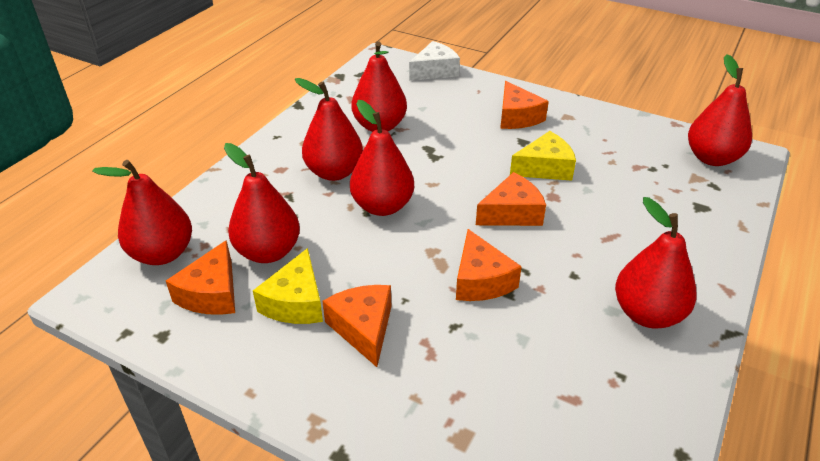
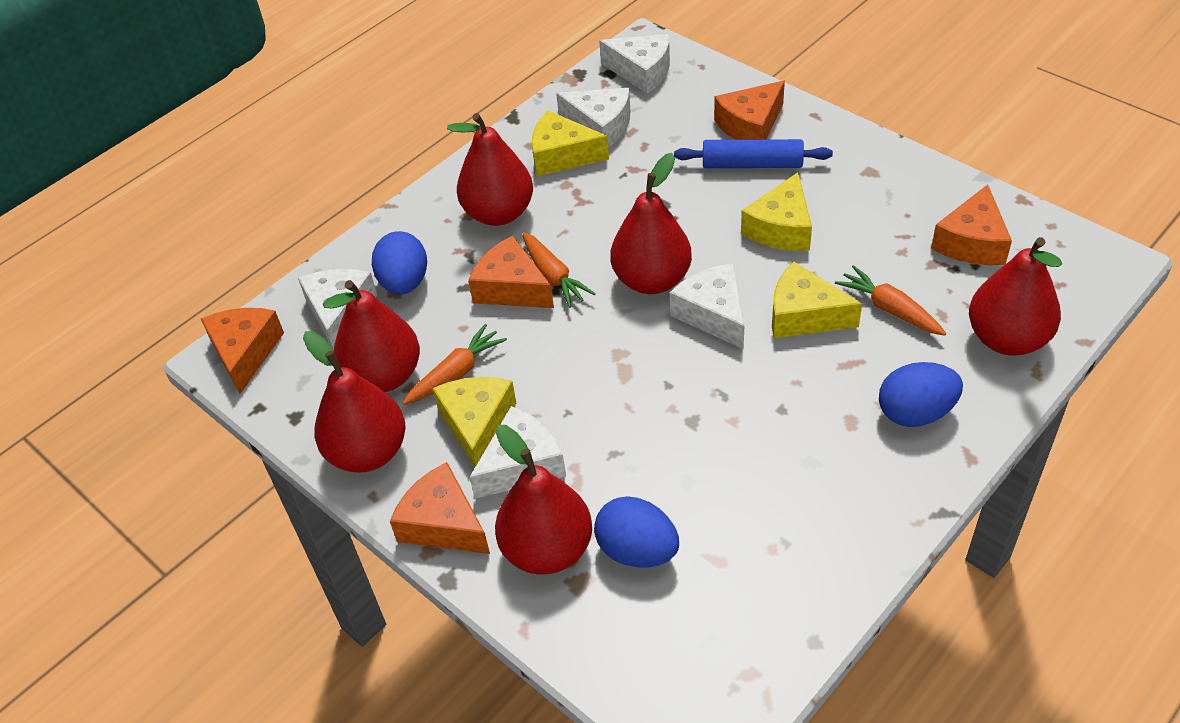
blue egg: none = 0 -> [372,231,427,295] [594,496,679,567] [879,362,963,427] = 3
blue rolling pin: none = 0 -> [674,139,833,168] = 1
orange carrot: none = 0 -> [403,324,507,405] [522,232,596,308] [835,265,946,336] = 3
red pear: [92,160,192,265] [224,143,300,263] [295,78,363,181] [350,100,414,216] [351,41,407,132] [615,197,697,328] [688,54,752,166] = 7 -> [303,331,406,473] [323,280,420,392] [447,113,533,226] [495,425,592,574] [610,153,692,294] [969,237,1062,356] = 6
white cheese: [409,41,460,81] = 1 -> [298,269,377,350] [469,406,566,499] [556,88,630,147] [599,34,670,94] [670,263,744,349] = 5
yellow cheese: [253,248,323,324] [510,131,576,181] = 2 -> [432,377,516,467] [532,111,609,176] [741,172,812,251] [772,262,862,338] = 4

